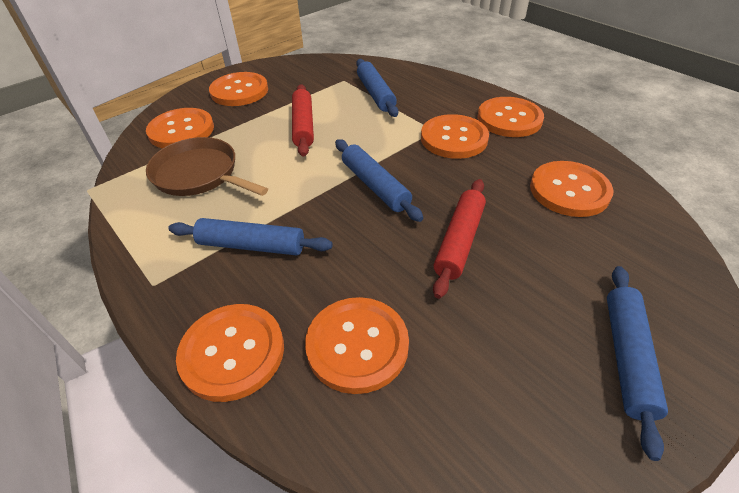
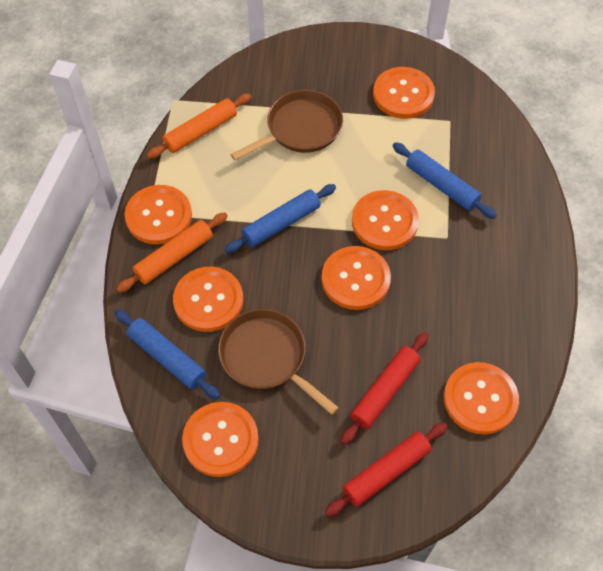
blue rolling pin: [168,218,333,256] [335,139,423,222] [356,59,398,117] [607,266,668,461] = 4 -> [114,309,220,399] [225,184,336,253] [392,142,497,219] = 3
brown pan: [146,137,268,196] = 1 -> [218,309,339,415] [230,90,343,161] = 2
orange rolling pin: none = 0 -> [116,212,228,293] [147,94,252,159] = 2

